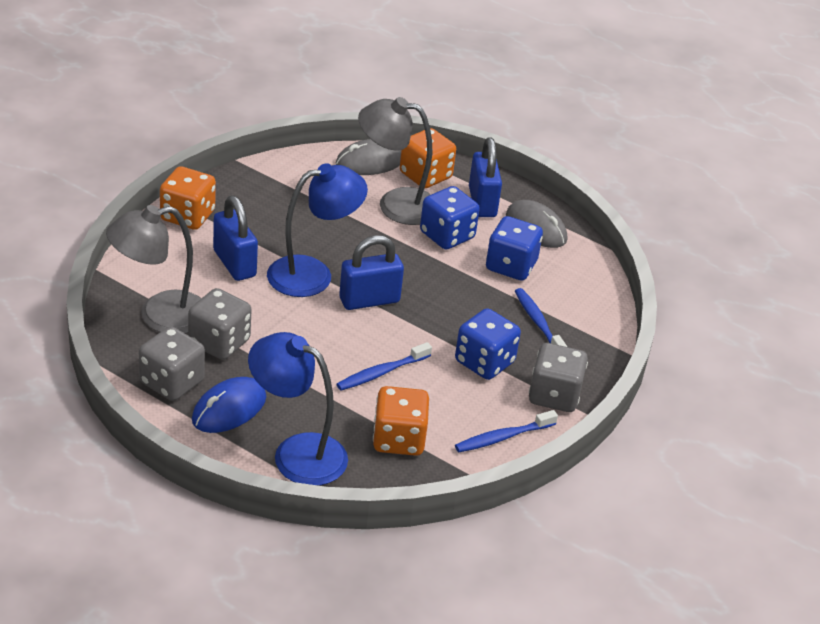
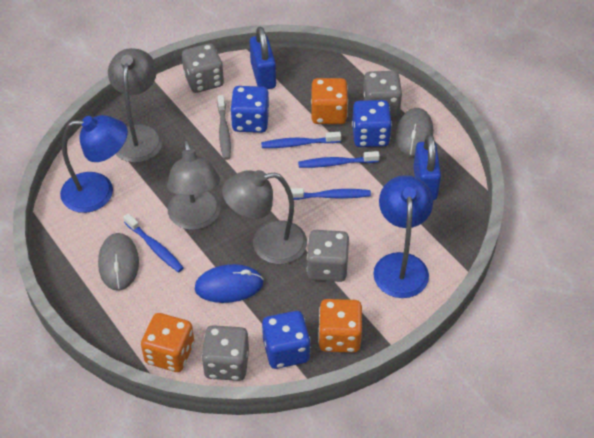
blue padlock: [213,196,258,281] [339,235,404,310] [469,137,502,217] = 3 -> [250,27,276,89] [413,134,441,200] = 2
blue toothbrush: [336,342,432,391] [455,410,558,452] [515,288,567,347] = 3 -> [124,213,184,273] [261,132,341,148] [290,188,371,200] [298,151,380,168] = 4
grey dice: [139,326,205,401] [188,288,251,360] [529,343,588,412] = 3 -> [182,43,224,93] [202,325,249,381] [307,230,350,282] [363,71,402,116] = 4
grey lamp: [106,205,202,334] [358,97,433,225] = 2 -> [108,48,163,163] [167,140,221,230] [222,170,307,264] = 3
grey toothbrush: none = 0 -> [217,95,231,160] = 1

